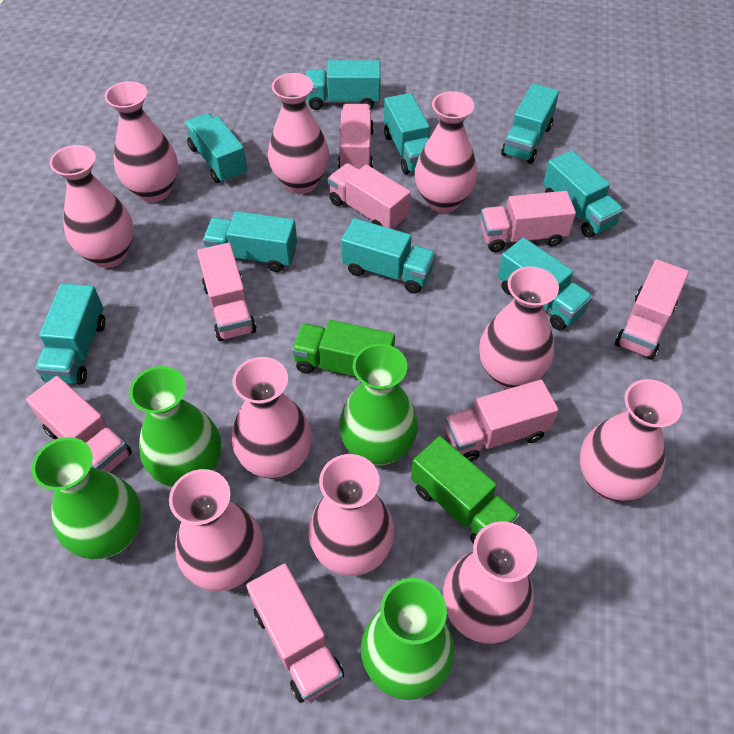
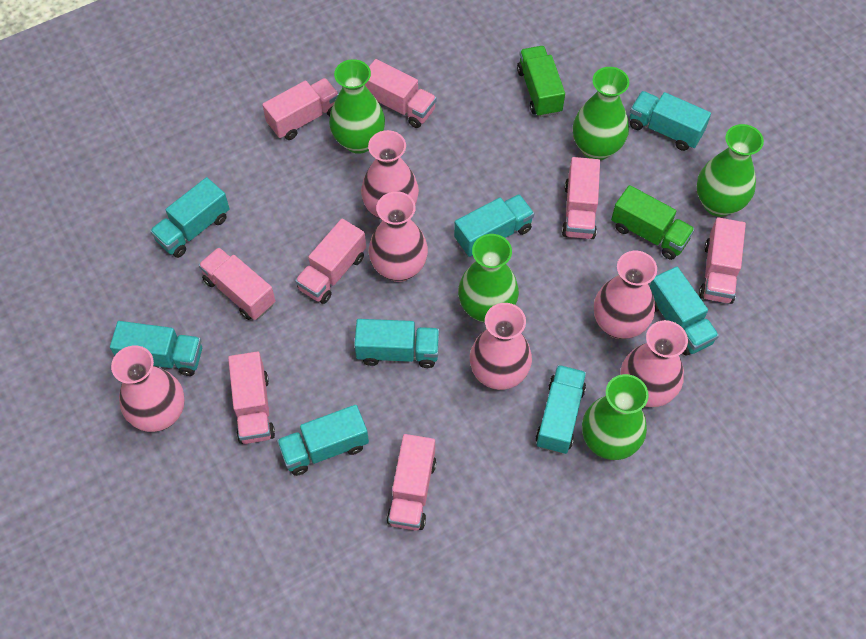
green vase: [32,437,142,559] [129,366,221,487] [339,344,418,466] [361,578,455,700] = 4 -> [329,59,385,154] [458,234,519,323] [573,67,629,160] [582,374,649,460] [697,124,764,217] = 5
pink vase: [50,145,134,268] [105,81,178,203] [169,469,263,591] [232,357,312,479] [268,73,329,194] [308,454,394,576] [415,91,477,213] [443,521,537,644] [479,266,559,389] [580,379,682,501] = 10 -> [111,345,185,432] [361,130,419,221] [369,191,428,282] [470,303,532,390] [594,251,657,339] [620,320,688,407] = 6
turquoise truck: [35,284,105,384] [185,113,247,183] [203,211,297,272] [306,60,381,110] [341,218,436,294] [384,93,430,175] [498,238,593,330] [501,83,559,164] [543,150,624,238] = 9 -> [110,321,202,376] [150,177,230,258] [277,405,369,476] [354,319,439,368] [454,194,535,257] [536,365,586,454] [630,91,711,151] [650,266,719,356] = 8

